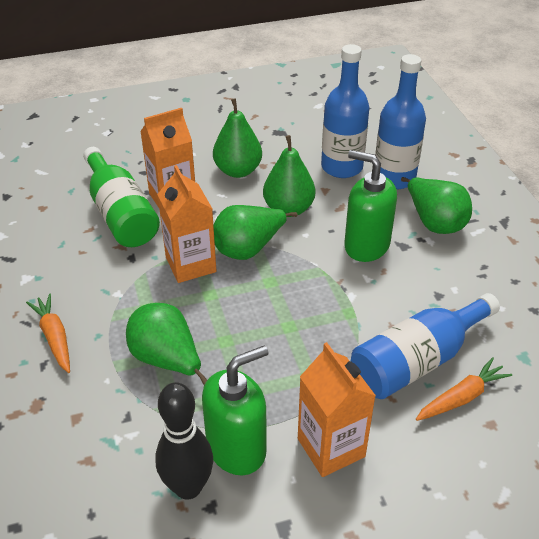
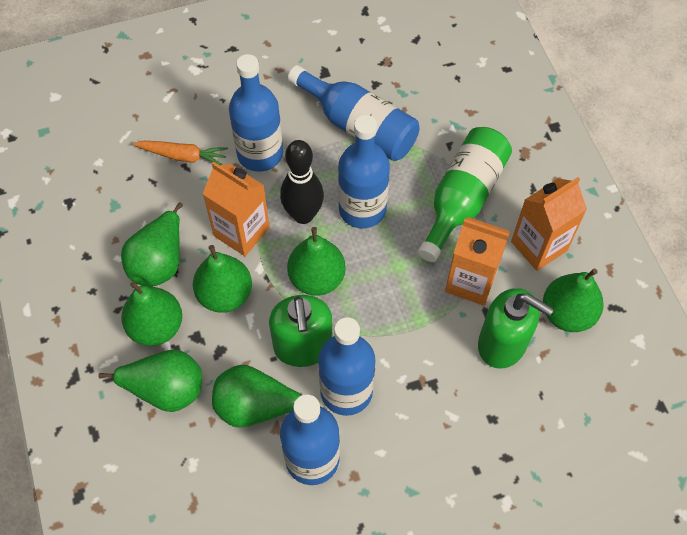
blue bottle: [321,44,370,178] [351,293,500,399] [375,54,426,189] = 3 -> [229,54,283,172] [280,394,340,485] [288,65,420,161] [318,317,375,416] [338,115,390,229] = 5
green pear: [126,303,207,385] [213,98,262,178] [213,205,297,260] [263,135,315,217] [401,177,472,234] = 5 -> [98,349,202,412] [121,202,183,287] [121,281,182,346] [193,245,252,313] [212,365,301,428] [287,227,346,296] [543,269,604,332] = 7
orange carrot: [26,294,70,373] [416,357,512,421] = 2 -> [133,141,228,165] = 1

